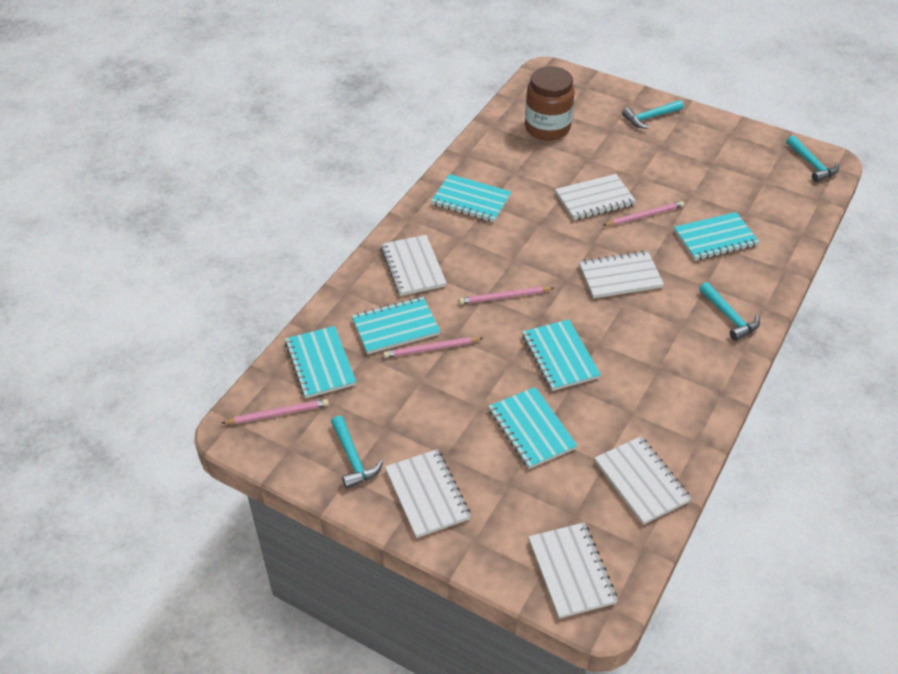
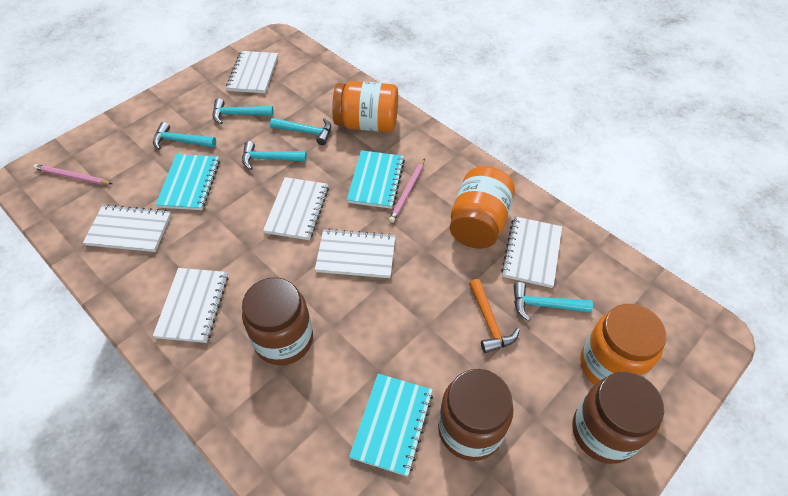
brown jar: [525,66,575,141] = 1 -> [242,277,313,365] [438,369,513,461] [572,372,664,464] = 3
orange hammer: none = 0 -> [469,279,520,353] = 1
orange jar: none = 0 -> [332,81,398,132] [450,166,515,249] [580,304,666,385] = 3
pink pencil: [222,399,329,424] [383,337,483,358] [459,286,553,304] [603,201,684,226] = 4 -> [33,164,112,185] [389,158,425,223] = 2
turquoise hammer: [331,416,383,489] [622,100,684,129] [699,282,760,341] [786,136,839,182] = 4 -> [153,122,216,150] [213,98,274,124] [242,141,307,170] [270,118,331,145] [513,282,593,321] = 5
turquoise notebook: [285,326,356,398] [352,297,440,354] [431,174,511,222] [488,387,577,469] [522,319,601,391] [674,212,759,261] = 6 -> [156,154,220,210] [347,150,405,209] [349,374,433,477] = 3

